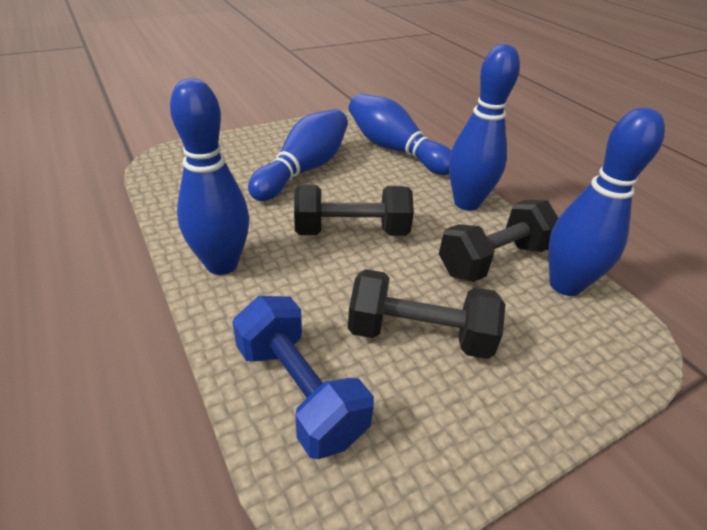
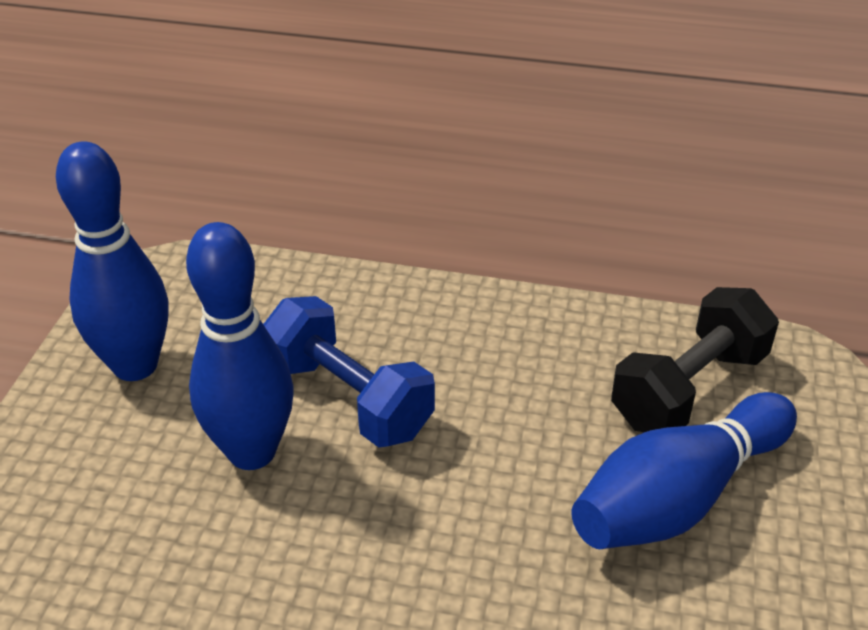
black dumbbell: [294,185,414,236] [348,269,506,359] [439,200,558,282] = 3 -> [611,287,779,432] = 1
blue bowling pin: [170,78,249,275] [248,109,348,201] [349,94,451,175] [449,44,520,211] [548,108,665,296] = 5 -> [56,141,168,381] [186,222,294,470] [571,392,797,549] = 3

